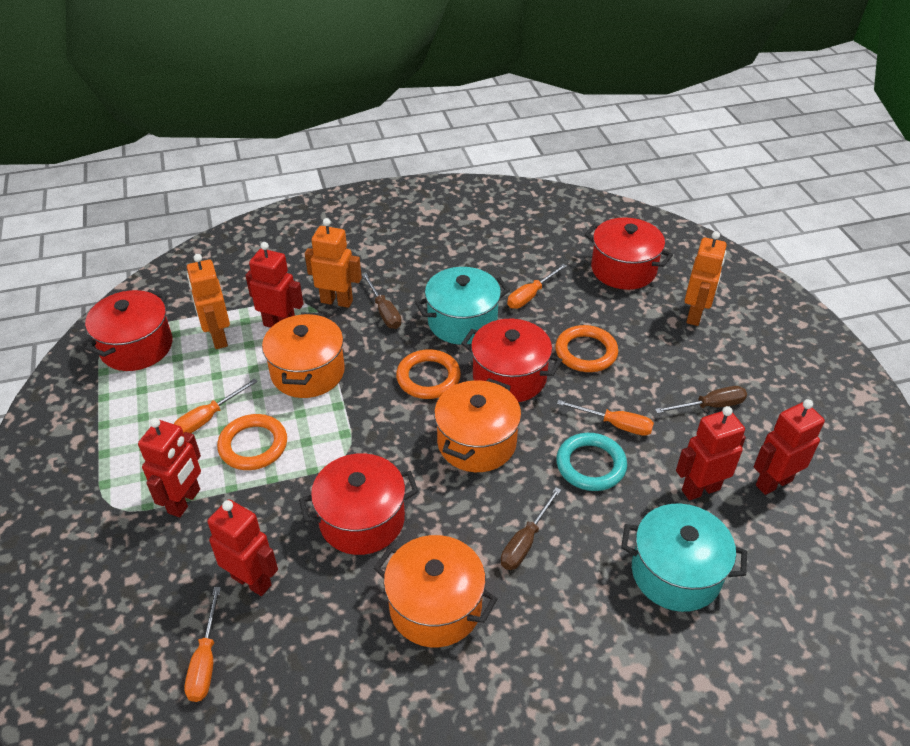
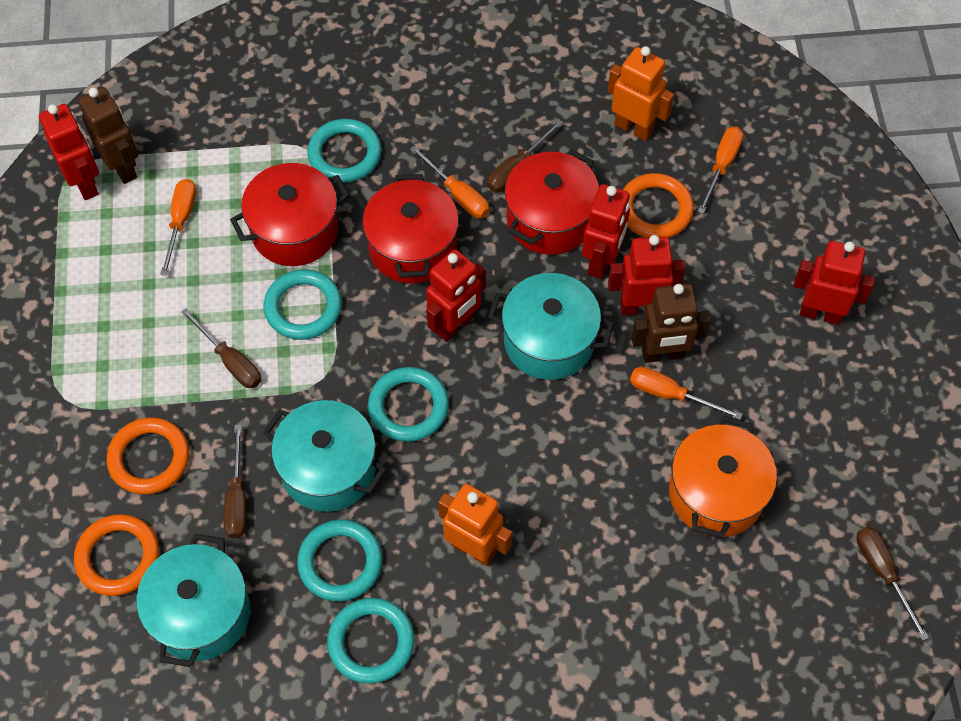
brown robot: none = 0 -> [78,87,138,184] [631,284,710,363] = 2
brown screwdriver: [362,273,401,329] [501,487,561,570] [655,386,747,414] = 3 -> [181,308,261,388] [223,424,247,538] [487,119,563,192] [857,526,929,641] = 4
orange pot: [262,312,345,398] [374,535,498,647] [434,378,521,472] = 3 -> [669,416,777,539] = 1
orange robot: [187,254,230,349] [305,218,362,308] [685,231,727,326] = 3 -> [438,484,512,566] [608,46,674,141] = 2
red pot: [85,289,173,371] [299,453,418,555] [461,319,562,402] [584,217,673,290] = 4 -> [230,163,350,266] [362,174,459,284] [505,149,599,255] = 3
turquoise pot: [415,267,510,345] [621,503,747,612] = 2 -> [136,534,250,667] [263,400,386,512] [488,273,614,380] = 3
turquoise ring: [556,433,627,491] = 1 -> [264,269,342,340] [297,520,382,601] [307,119,382,183] [327,598,415,684] [368,367,449,442] = 5

